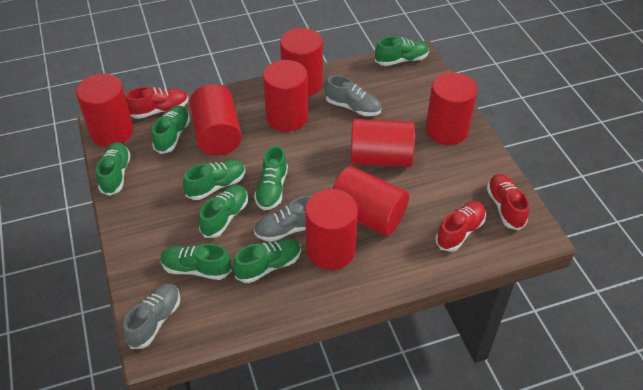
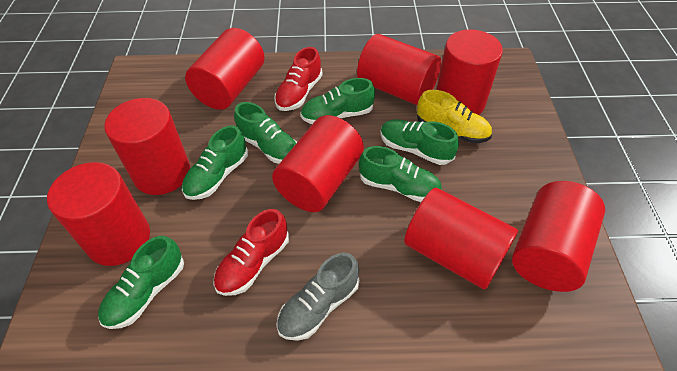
green shoe: [96,142,131,196] [152,106,190,154] [160,243,232,280] [183,160,246,200] [199,185,248,238] [233,238,301,283] [254,146,288,210] [375,36,429,66] = 8 -> [98,236,184,329] [182,125,248,200] [234,102,297,164] [300,78,375,124] [359,146,442,202] [380,119,459,165] = 6
grey shoe: [123,283,180,349] [254,196,311,242] [325,75,382,116] = 3 -> [276,253,359,341] = 1
red shoe: [126,87,189,119] [436,201,486,252] [487,174,529,230] = 3 -> [213,209,289,296] [274,47,323,111] = 2
yellow shoe: none = 0 -> [417,90,492,143] = 1

